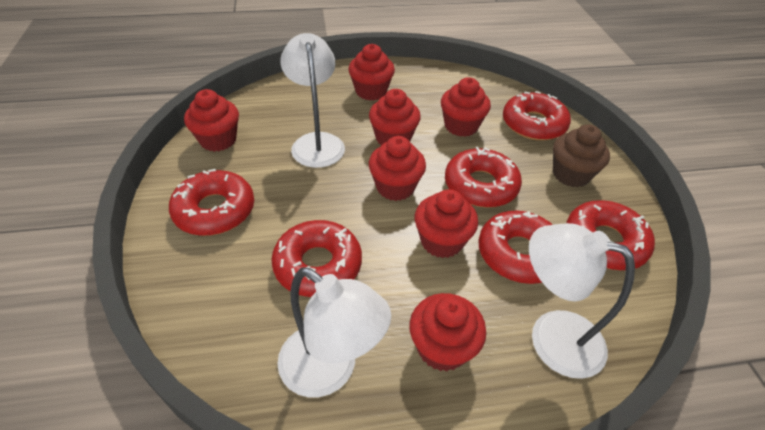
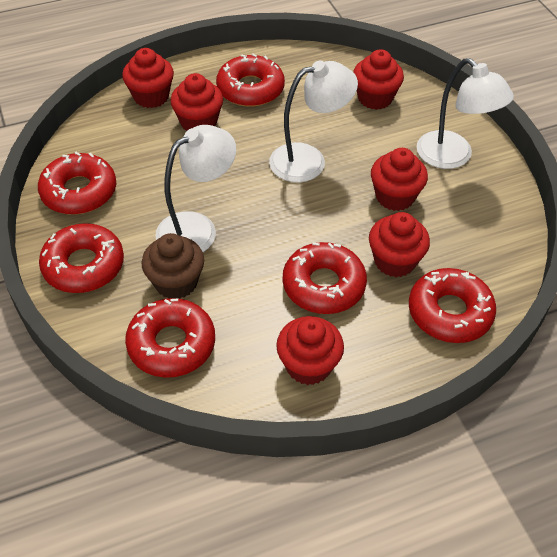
red cupcake: [184,89,239,152] [348,44,395,100] [369,89,421,145] [369,136,426,201] [409,293,486,371] [415,189,478,258] [441,77,491,137] = 7 -> [122,48,174,108] [170,73,223,131] [276,316,344,385] [353,49,404,110] [369,212,430,277] [371,148,428,211] = 6

